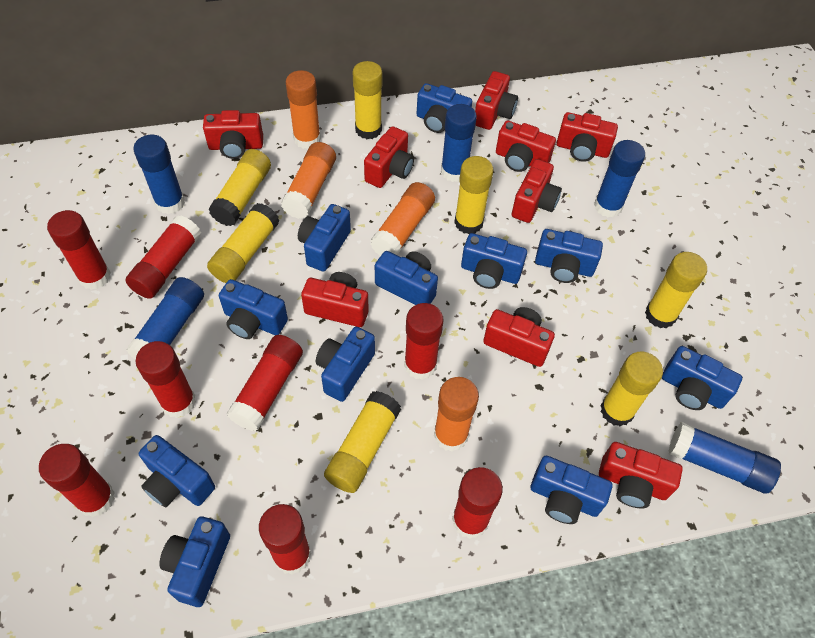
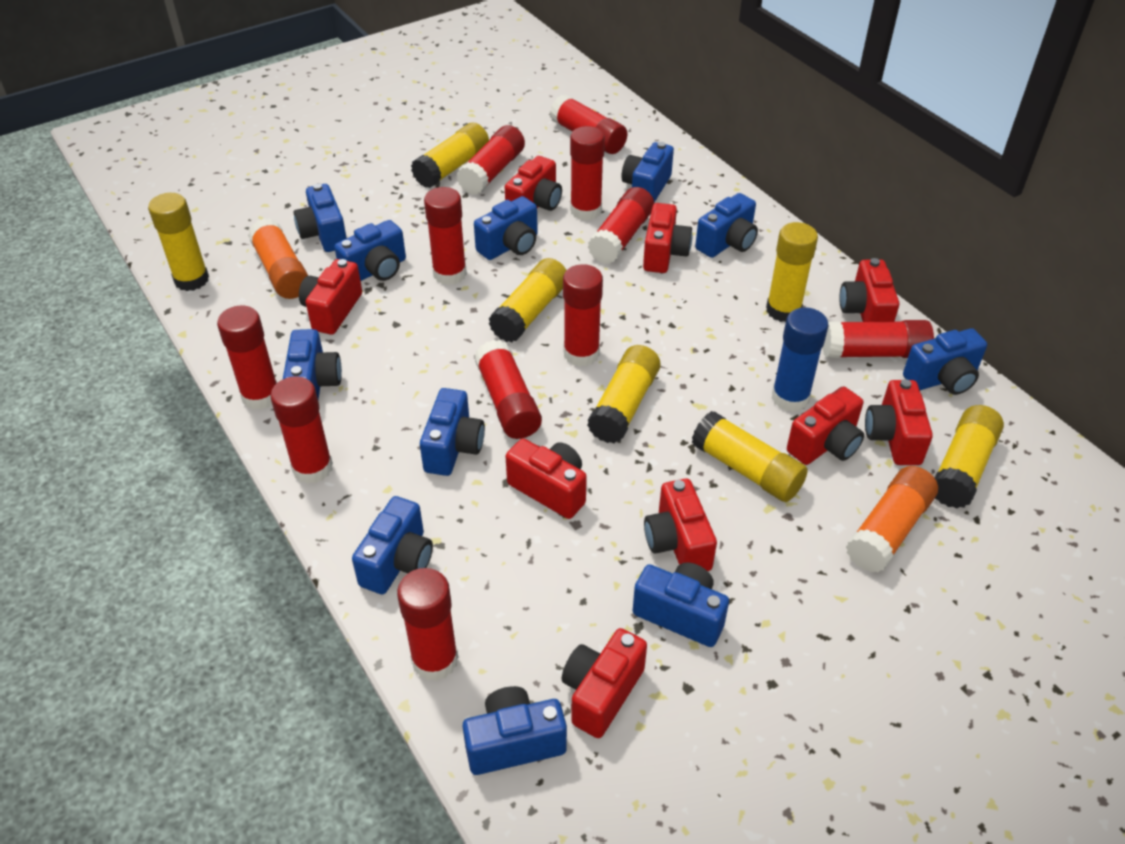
blue glue stick: [126,277,204,360] [133,135,185,214] [441,104,477,182] [594,140,645,217] [669,422,781,494] = 5 -> [772,307,828,412] = 1
orange glue stick: [281,142,336,219] [286,70,321,149] [370,182,435,256] [434,377,479,452] = 4 -> [248,218,308,299] [846,466,938,573] = 2
red glue stick: [39,444,115,517] [47,210,111,290] [125,215,201,299] [135,341,196,418] [227,335,303,431] [259,504,311,575] [404,303,444,380] [452,467,503,539] = 8 -> [217,306,277,410] [270,377,333,484] [397,568,458,681] [424,187,467,285] [457,125,525,195] [474,340,542,439] [550,94,627,154] [563,264,603,367] [570,126,605,221] [588,187,654,264] [823,320,934,358] = 11

